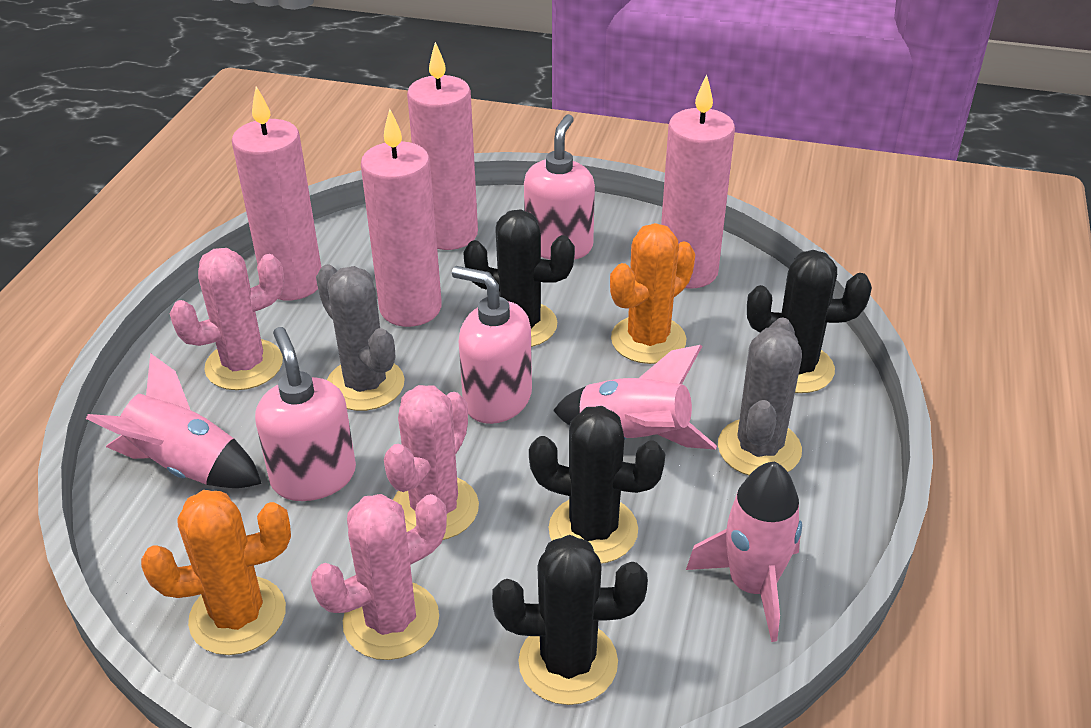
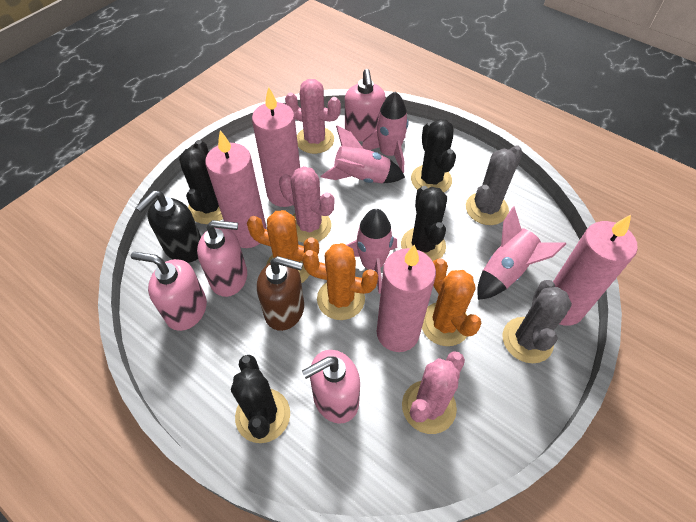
black soap dispenser: none = 0 -> [135,191,201,263] = 1
brown soap dispenser: none = 0 -> [257,256,304,331] = 1
orange cactus: [141,490,291,655] [610,223,695,364] = 2 -> [247,210,319,283] [302,243,378,320] [422,258,482,346] = 3
pink rocket: [86,353,262,488] [553,345,717,450] [686,461,802,642] = 3 -> [320,126,405,183] [347,209,397,293] [362,92,409,173] [477,206,566,300] = 4
pink soap dispenser: [255,327,356,501] [452,266,532,424] [524,114,595,260] = 3 -> [131,252,207,331] [197,220,247,297] [302,350,360,424] [345,69,386,141] = 4

